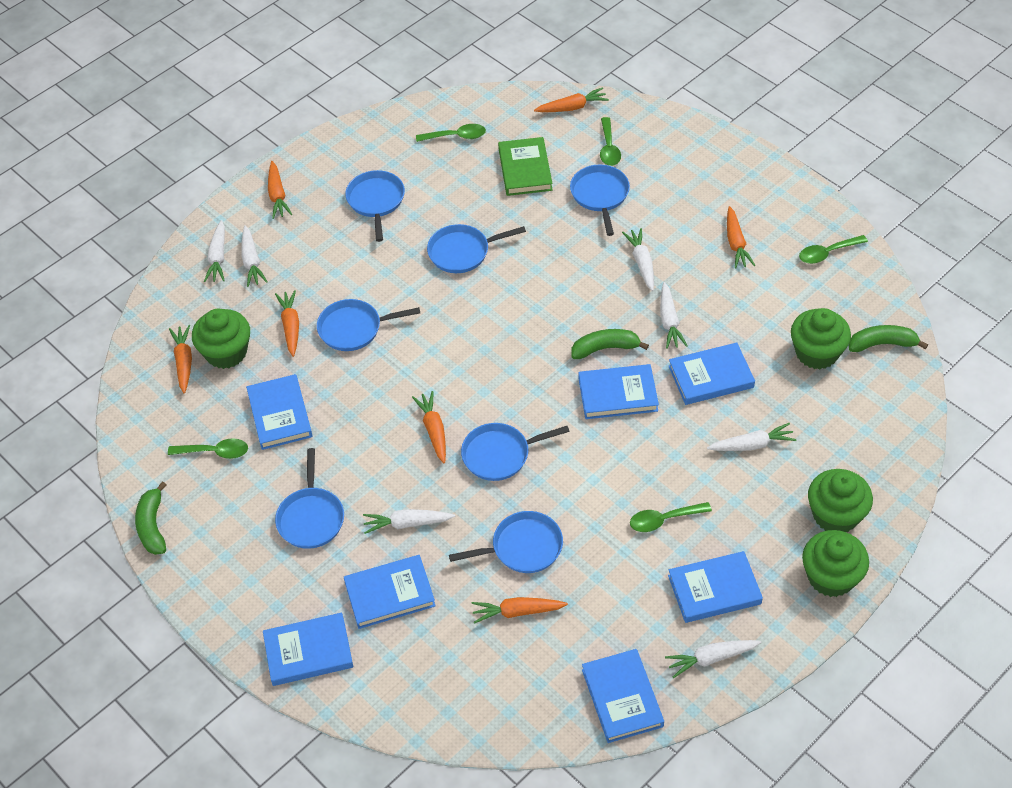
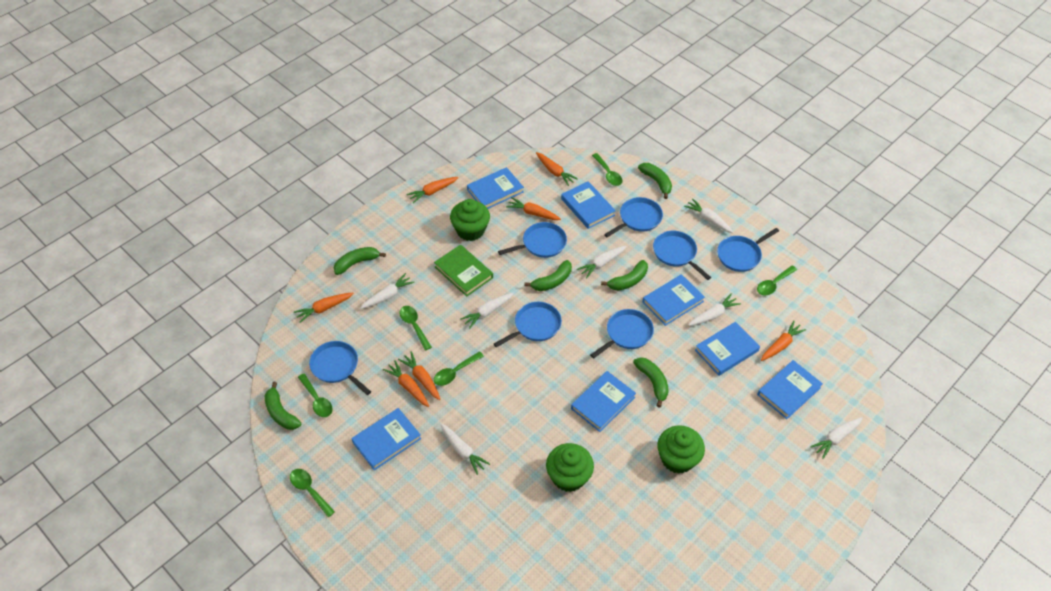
green banana: [135,481,166,555] [571,329,649,359] [849,325,928,352] = 3 -> [265,382,301,430] [334,247,386,275] [525,260,572,291] [601,260,648,291] [633,357,669,408] [638,163,672,199] = 6
green cupcake: [192,309,250,369] [791,308,851,369] [802,530,869,597] [808,469,873,532] = 4 -> [450,199,490,241] [546,443,594,492] [657,425,705,474] = 3
green spoon: [168,438,248,459] [416,124,486,142] [600,117,621,166] [630,502,712,532] [799,235,868,264] = 5 -> [290,469,335,517] [298,374,333,417] [399,306,432,351] [434,351,484,386] [592,153,622,186] [757,265,797,296] = 6

